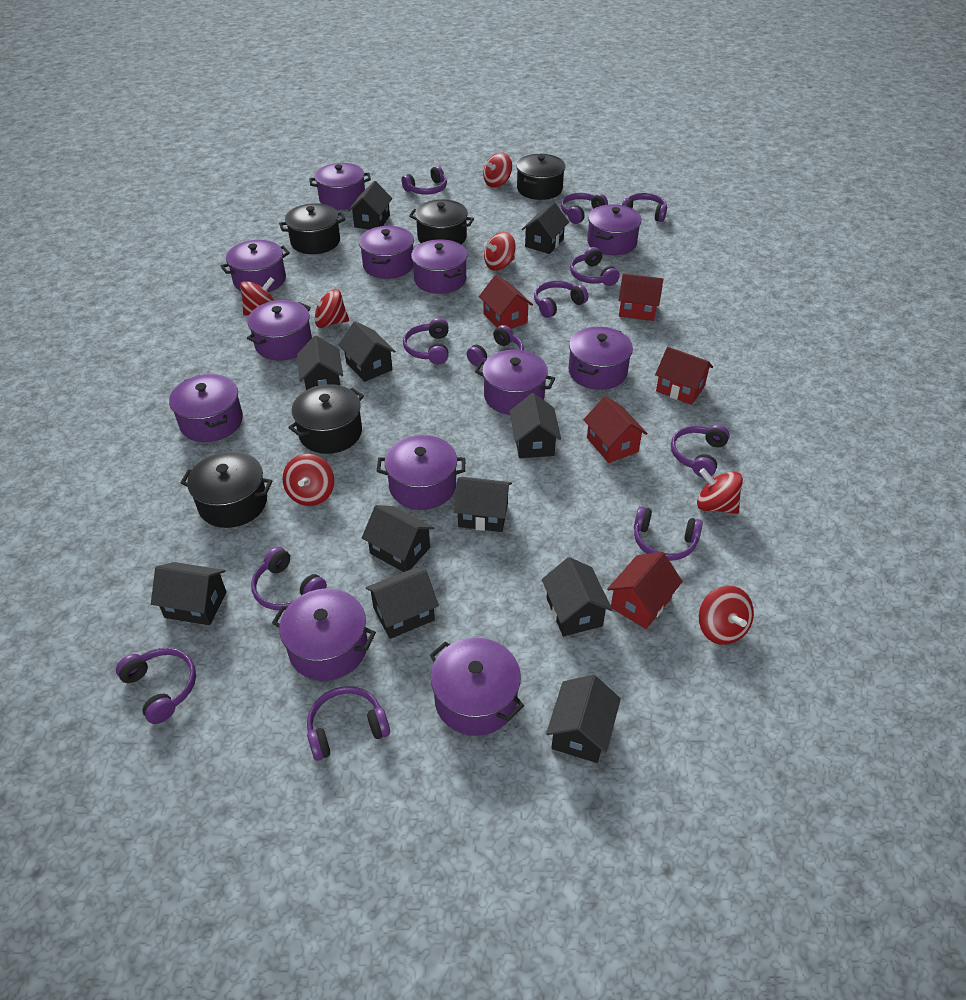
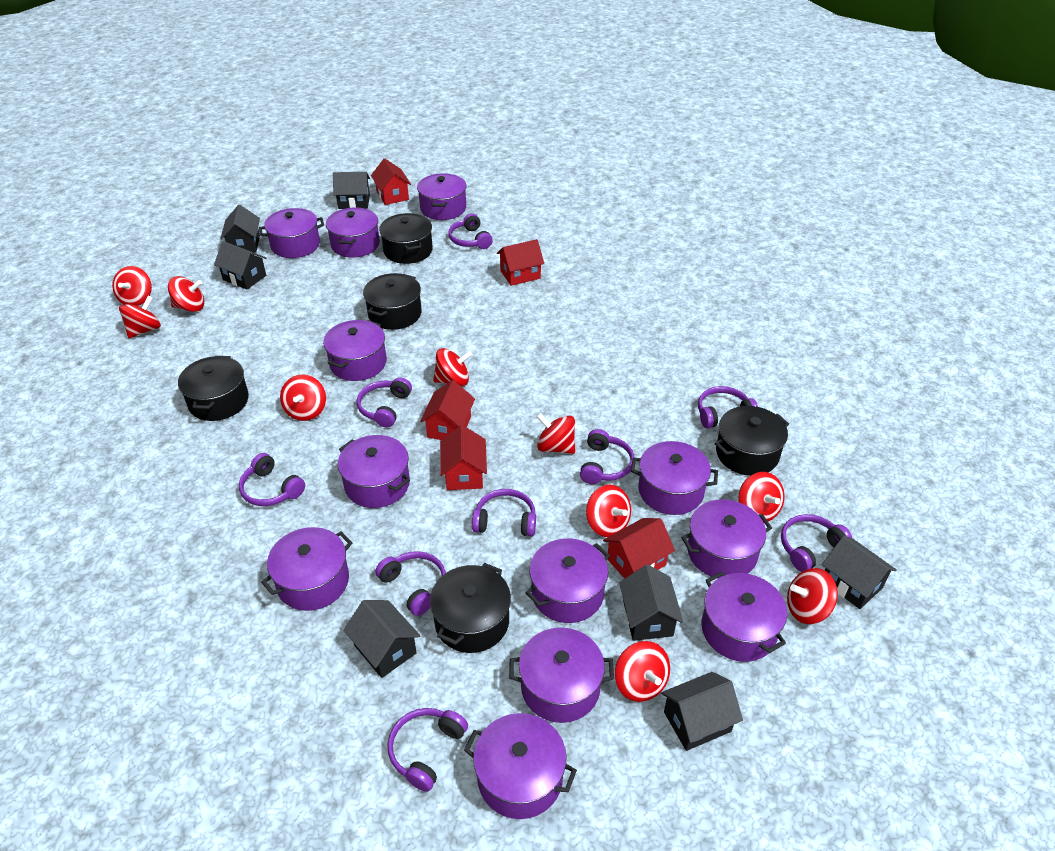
black house: [151,562,226,625] [297,336,343,390] [338,321,396,382] [348,181,392,230] [362,505,434,572] [366,567,439,639] [454,477,512,532] [510,393,561,458] [521,202,569,254] [542,557,612,636] [546,675,621,763] = 11 -> [214,241,266,289] [220,205,260,253] [333,172,370,209] [343,600,420,678] [619,565,683,641] [661,672,743,751] [822,536,897,609] = 7
purple headphones: [116,648,196,724] [251,547,327,610] [307,686,390,761] [401,166,447,195] [403,318,449,365] [467,325,524,366] [534,281,588,318] [561,193,608,224] [570,247,620,286] [622,193,667,222] [634,507,703,561] [671,424,730,478] = 12 -> [239,453,305,506] [357,377,412,428] [375,551,446,616] [388,708,468,792] [448,213,493,249] [472,489,536,536] [580,429,634,484] [698,386,758,428] [781,514,852,572] = 9
red spinning top: [240,277,274,316] [282,454,334,506] [307,289,349,328] [483,152,512,188] [484,232,515,271] [697,468,743,514] [699,586,754,645] = 7 -> [112,266,152,306] [119,296,161,338] [168,276,204,312] [280,375,326,421] [433,348,472,386] [536,413,575,454] [586,485,631,537] [615,641,670,702] [738,472,785,522] [787,568,838,624] = 10

